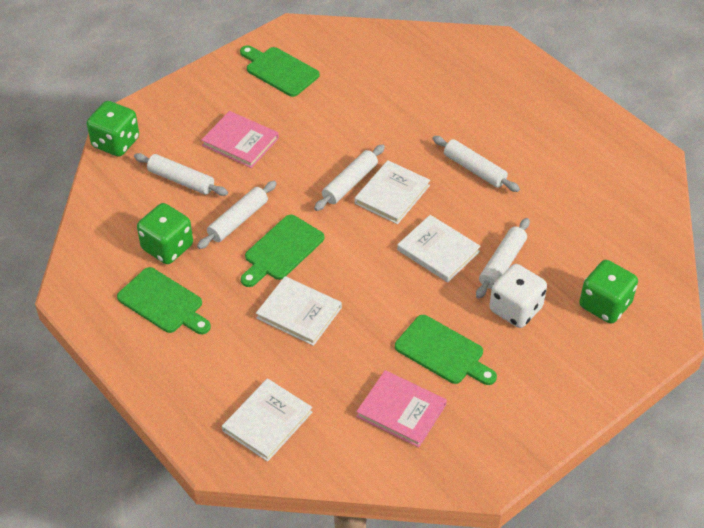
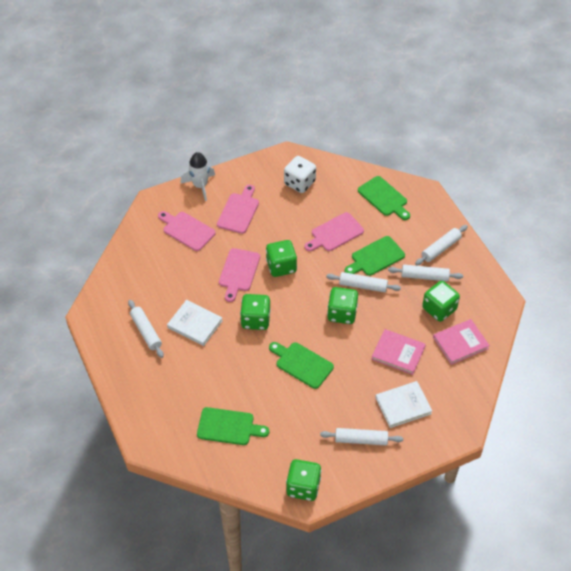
green dice: [87,101,139,157] [137,203,193,264] [579,260,638,324] = 3 -> [240,294,271,330] [266,240,297,277] [286,459,322,501] [327,287,358,324] [422,281,460,322] = 5
pink cutting board: none = 0 -> [158,211,216,251] [217,185,259,234] [219,248,260,302] [305,212,364,251] = 4
white book: [222,378,312,462] [256,276,342,346] [354,160,430,224] [397,215,481,282] = 4 -> [167,300,223,346] [375,381,432,428] = 2
white rocket: none = 0 -> [180,152,215,201] = 1

